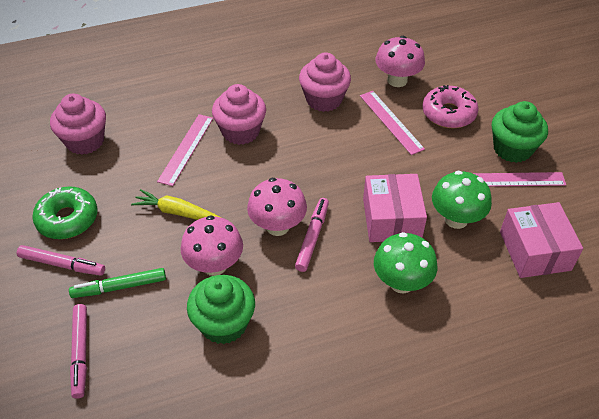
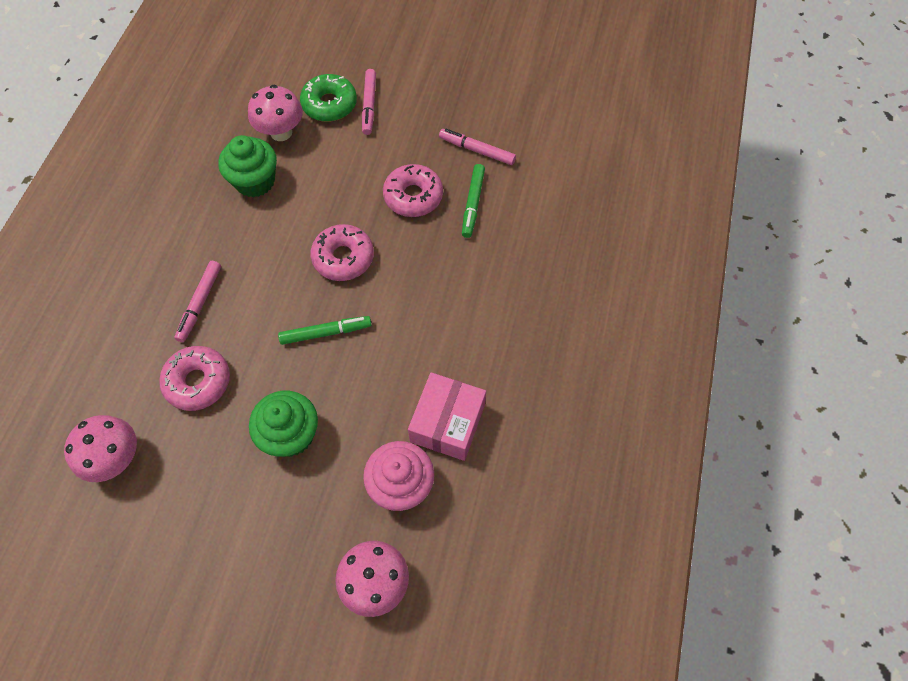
green marker: [69,268,166,298] = 1 -> [278,316,372,345] [462,164,485,238] = 2
green mushroom: [374,232,437,293] [432,171,492,229] = 2 -> none = 0
pink box: [363,174,427,242] [500,202,583,278] = 2 -> [408,372,486,461] = 1
pink cupcake: [50,94,106,155] [212,84,266,145] [299,53,351,112] = 3 -> [363,441,434,511] = 1
pink donut: [422,85,479,128] = 1 -> [159,346,230,411] [310,224,374,281] [383,164,443,217] = 3
pink ruler: [157,114,213,186] [360,91,425,155] [473,172,566,187] = 3 -> none = 0
yellow carrot: [131,189,221,220] = 1 -> none = 0

